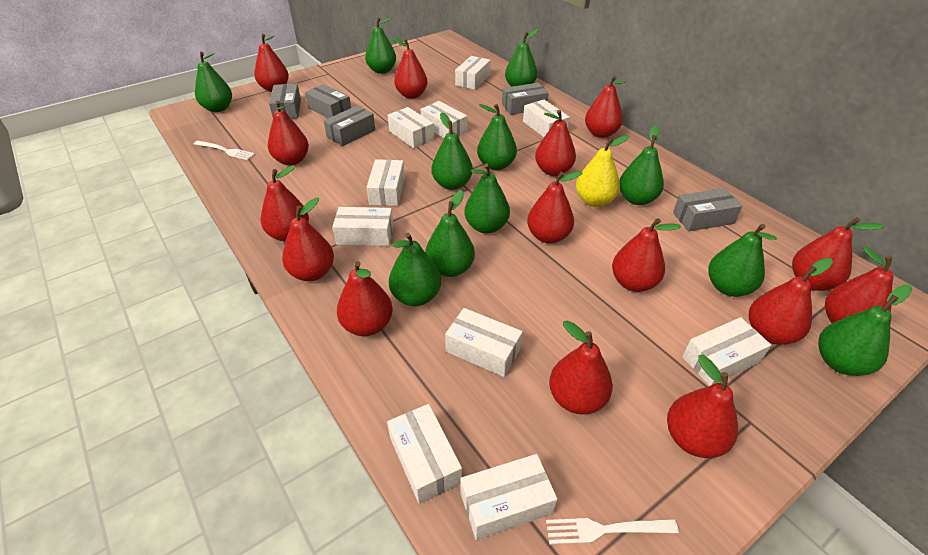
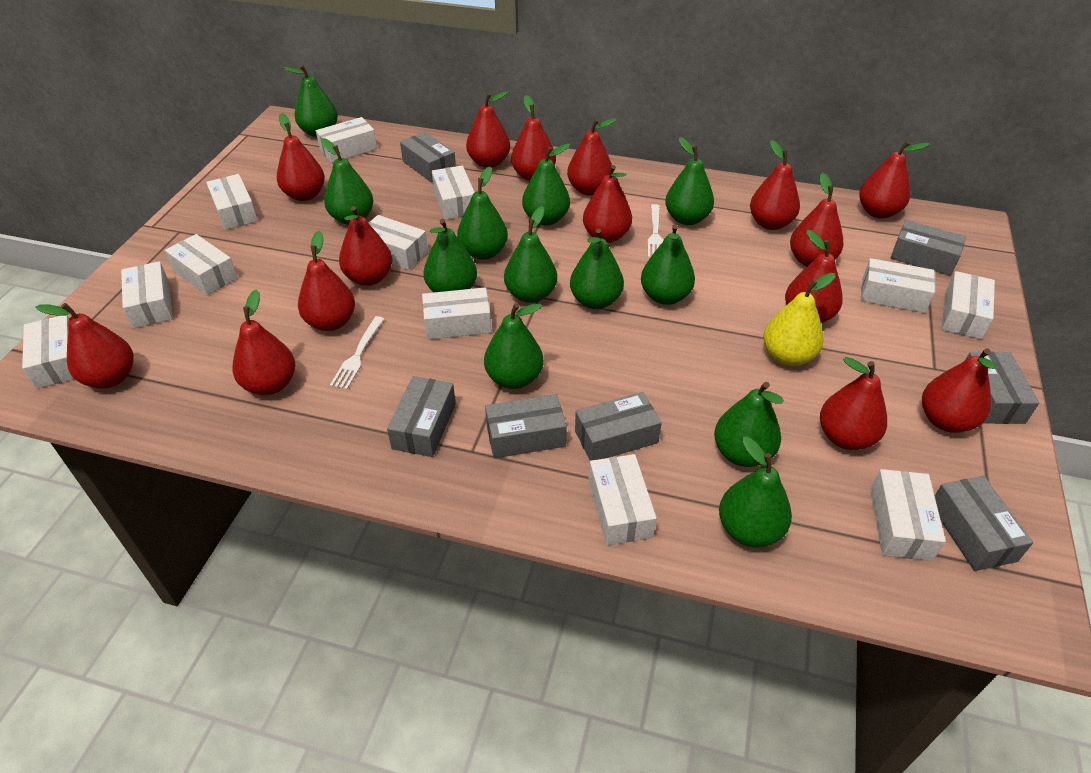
green pear: [195,52,232,112] [365,17,396,74] [389,233,441,306] [425,190,475,277] [431,112,473,190] [464,163,510,234] [477,104,517,170] [505,29,539,87] [619,125,664,205] [708,224,777,297] [818,285,912,376] = 11 -> [283,65,338,137] [321,138,374,225] [424,219,477,292] [457,167,508,260] [484,303,543,389] [504,206,557,303] [522,143,570,226] [570,229,624,309] [641,224,695,305] [665,137,714,225] [714,382,784,467] [719,437,792,547] = 12
grey box: [269,83,301,119] [305,84,351,118] [324,105,375,146] [502,83,549,115] [673,188,742,231] = 5 -> [387,376,456,457] [400,132,456,183] [485,394,567,458] [575,392,662,461] [890,220,966,276] [935,476,1034,571] [966,351,1039,424] = 7
white box: [332,207,394,246] [366,159,405,206] [387,404,462,504] [388,107,434,148] [421,101,467,138] [445,308,523,377] [455,56,491,90] [460,454,557,540] [523,100,570,137] [682,317,771,386] = 10 -> [22,315,74,389] [121,261,173,328] [165,234,238,295] [206,174,258,230] [316,117,377,163] [368,215,428,270] [422,287,491,340] [432,166,475,220] [589,454,657,545] [861,258,935,313] [870,469,946,561] [942,271,995,339] = 12

